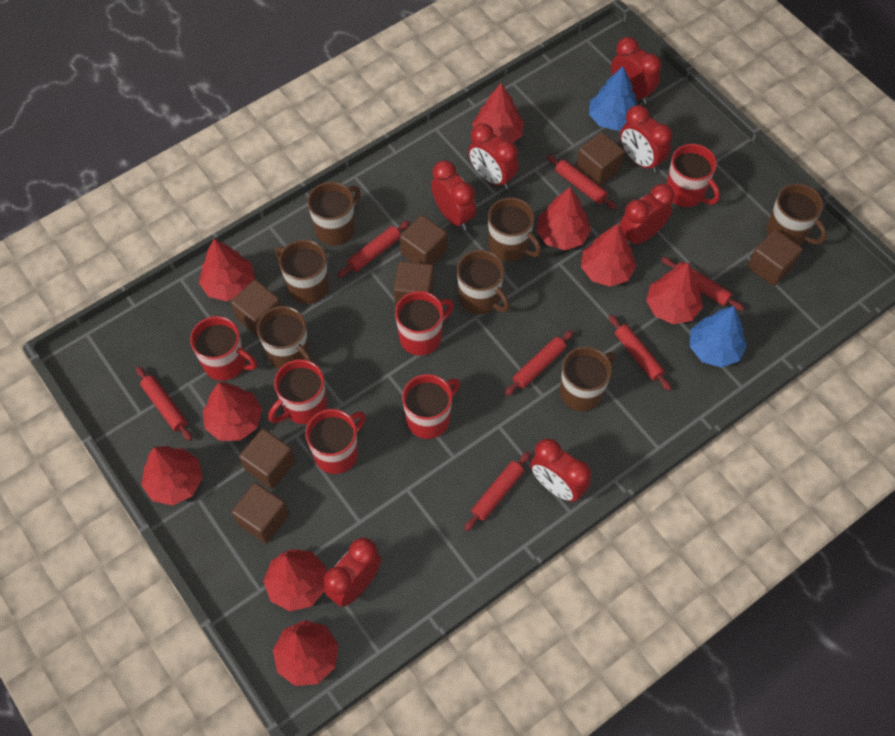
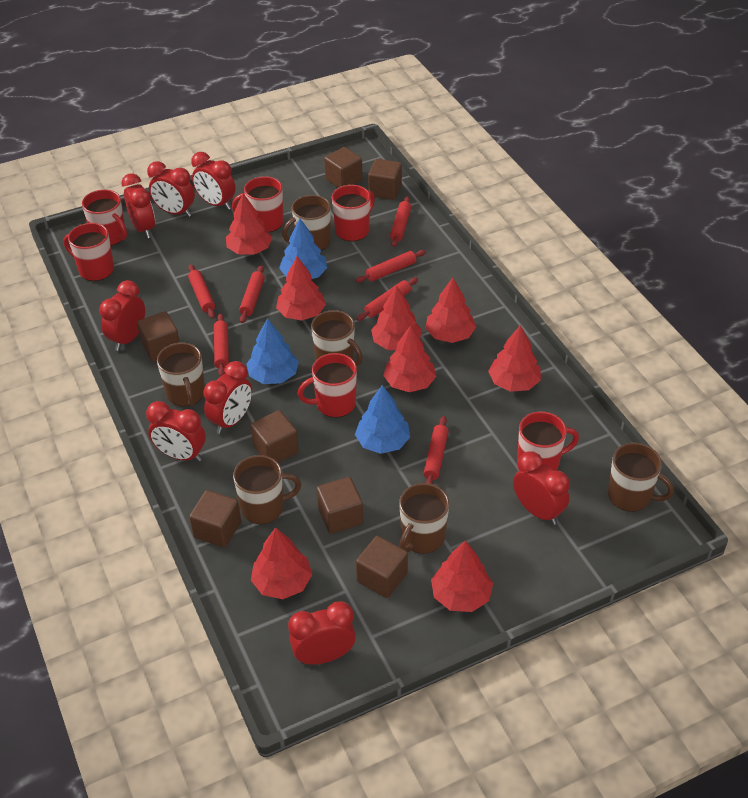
blue tree: [589,66,637,131] [690,306,747,368] = 2 -> [246,318,299,384] [279,218,327,279] [355,385,410,454] = 3
brown mug: [257,306,313,369] [275,240,329,304] [308,182,361,246] [457,250,510,314] [488,197,542,262] [560,347,615,411] [766,184,827,245] = 7 -> [157,343,205,407] [233,455,301,524] [282,195,331,251] [311,310,363,366] [399,483,449,554] [608,443,674,512] = 6
red clock: [324,538,381,607] [431,160,476,230] [468,123,519,189] [530,438,591,502] [611,37,662,104] [619,184,674,245] [620,105,672,173] = 7 -> [99,280,145,351] [121,173,155,238] [146,401,206,462] [147,161,195,217] [191,152,235,210] [203,361,252,434] [288,601,356,664] [513,451,570,525] = 8
red tree: [141,446,203,506] [199,239,255,301] [203,382,262,441] [263,549,326,611] [273,620,338,686] [472,83,524,143] [537,187,591,250] [581,224,636,287] [646,262,703,324] = 9 -> [226,193,273,255] [251,527,312,599] [276,256,326,321] [371,285,422,350] [383,325,436,392] [425,278,476,343] [431,540,493,612] [488,325,541,392] = 8

